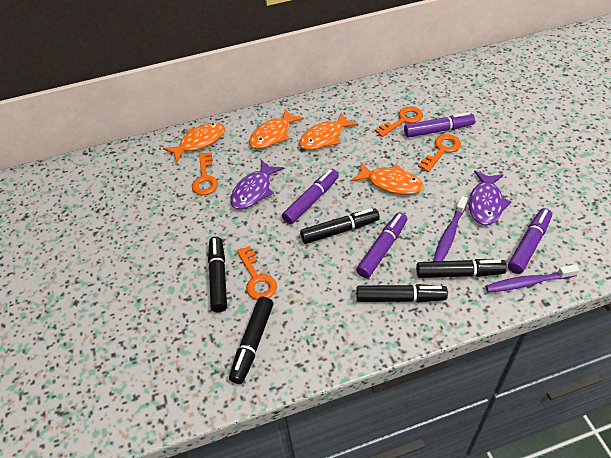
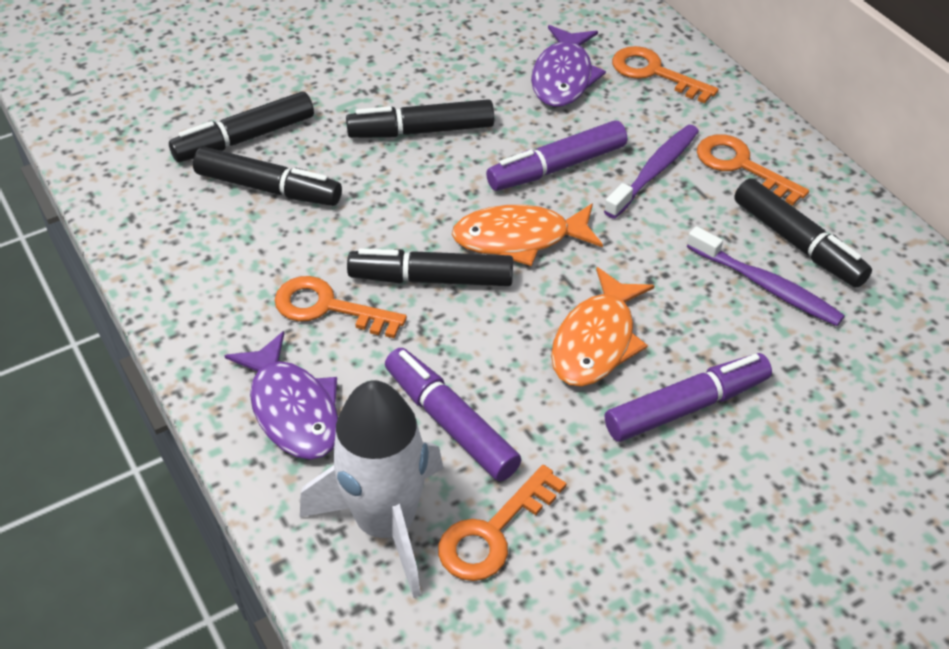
orange fish: [163,123,225,162] [249,109,304,149] [299,112,359,150] [351,162,423,195] = 4 -> [452,204,603,266] [551,267,655,387] = 2
purple marker: [282,169,339,224] [356,212,407,278] [404,112,475,138] [508,208,552,274] = 4 -> [385,348,521,481] [486,120,627,191] [605,353,772,442] = 3
white rocket: none = 0 -> [300,380,443,598] = 1

